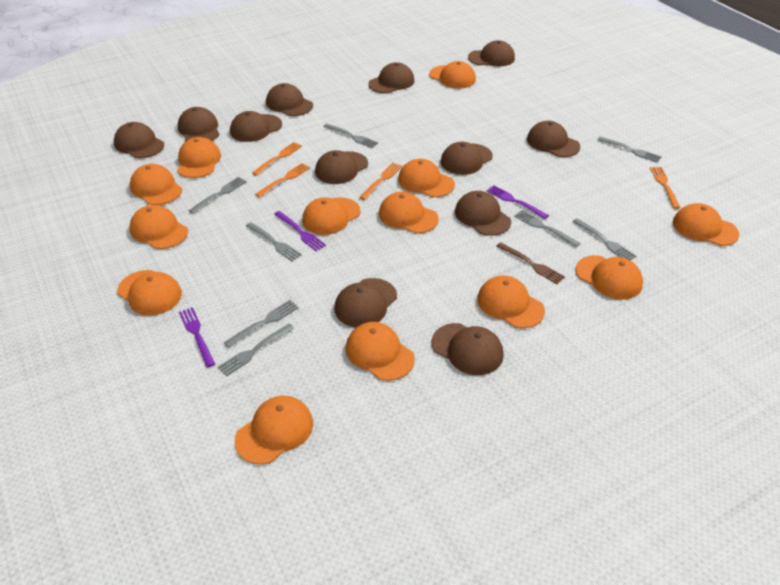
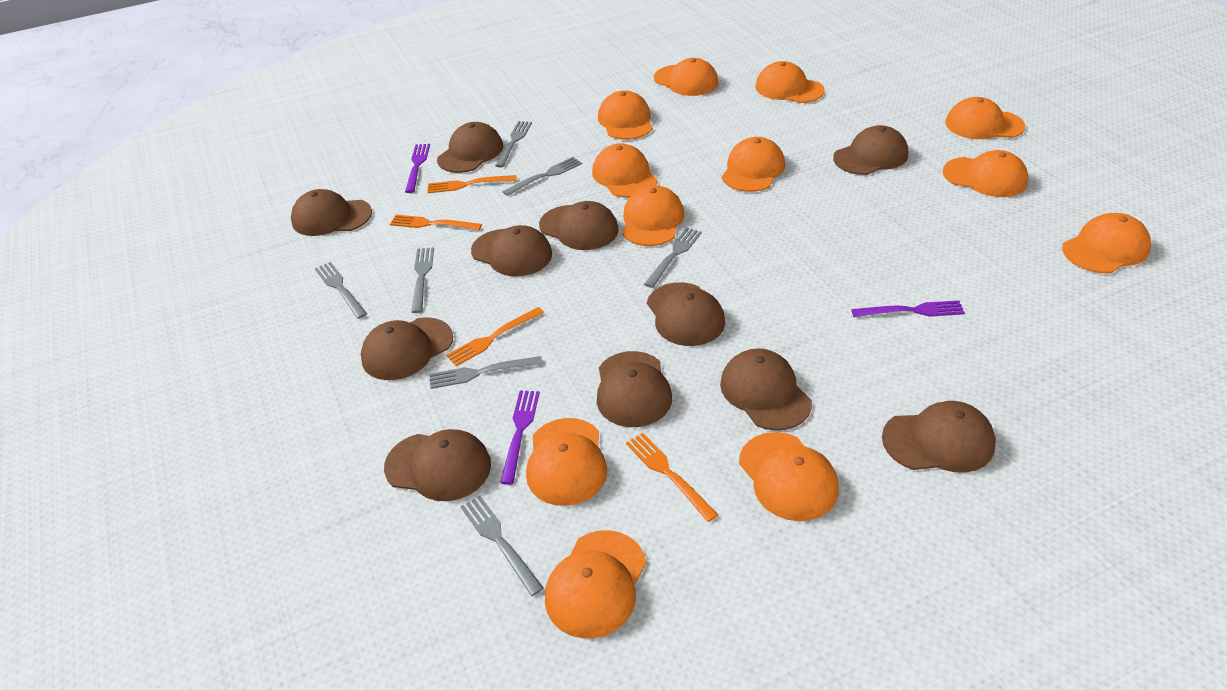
brown cap: [114,122,164,158] [178,107,219,142] [230,111,282,142] [266,83,313,116] [315,150,368,184] [334,278,397,327] [368,62,415,93] [431,323,504,375] [441,142,493,175] [455,191,511,236] [468,40,515,66] [527,121,580,157] = 12 -> [291,189,372,236] [361,317,453,380] [384,429,491,501] [437,122,503,173] [471,225,552,277] [539,201,619,250] [597,351,672,427] [647,282,725,346] [720,348,812,431] [833,125,908,175] [882,401,996,473] = 11
brown fork: [496,242,565,284] = 1 -> none = 0
grey fork: [189,177,247,214] [218,324,294,377] [224,300,299,348] [246,222,302,261] [323,124,378,148] [514,210,580,247] [572,218,636,260] [598,137,661,163] = 8 -> [315,262,367,319] [411,247,434,313] [429,356,543,389] [460,496,544,596] [495,121,532,167] [503,157,582,196] [644,228,702,288] = 7
orange cap: [117,270,182,316] [130,164,182,205] [130,205,188,249] [177,137,221,178] [235,396,313,465] [302,197,361,235] [346,322,415,381] [379,192,439,233] [398,159,455,197] [429,61,476,88] [477,275,545,328] [575,255,643,300] [673,203,739,246] = 13 -> [526,418,607,506] [545,530,646,639] [592,143,658,198] [598,90,653,140] [622,185,684,246] [654,58,718,96] [722,137,785,192] [739,432,839,521] [755,61,824,103] [943,150,1028,197] [945,97,1025,139] [1062,213,1151,273] = 12

